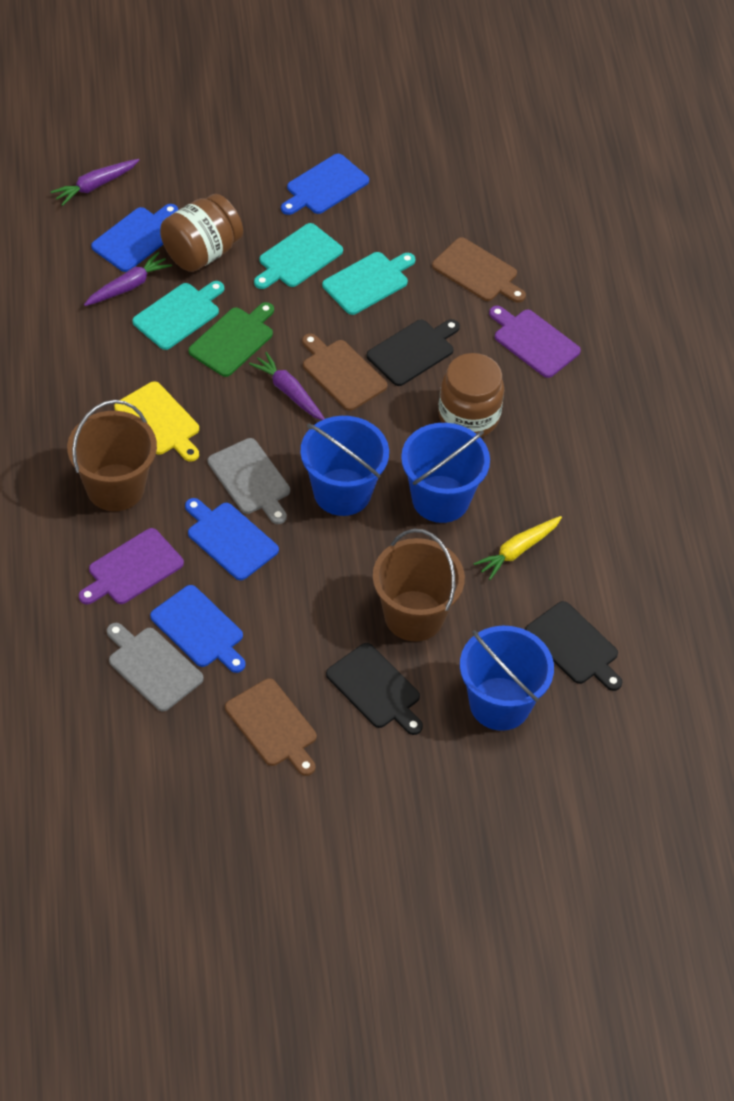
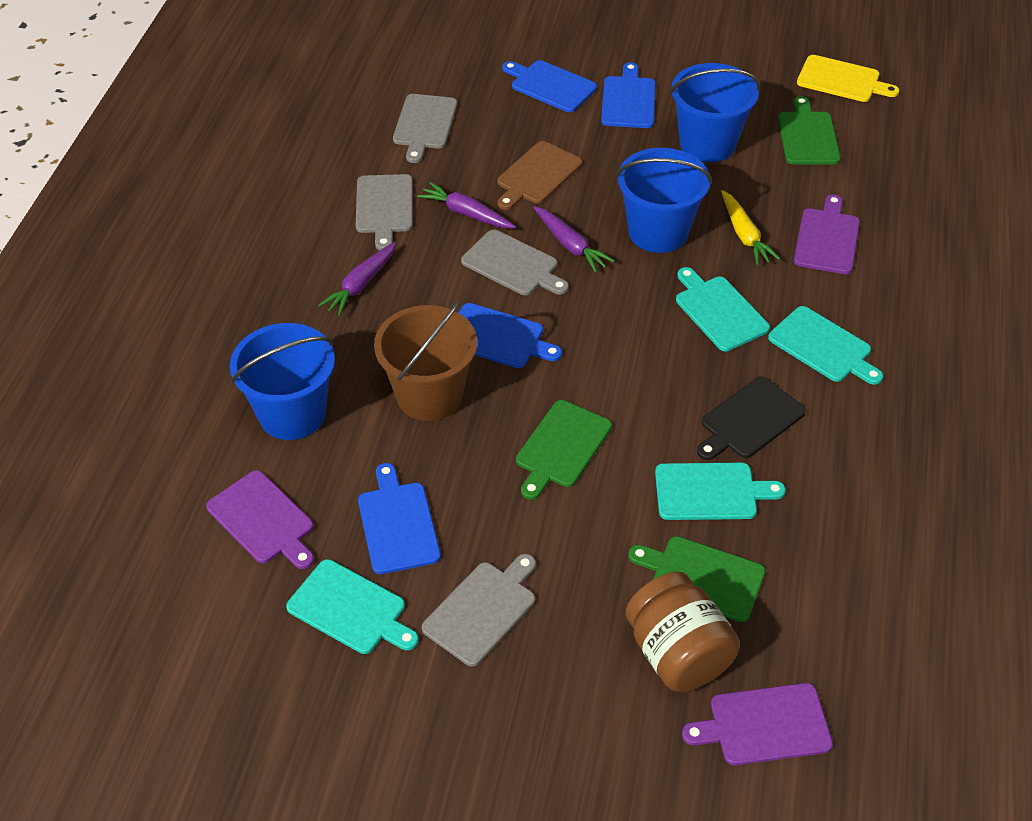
black cutting board: [326,643,423,735] [367,319,460,386] [525,601,622,691] = 3 -> [697,376,806,460] = 1
brown bucket: [67,400,157,511] [373,529,465,641] = 2 -> [374,301,477,421] = 1
brown cutting board: [225,678,317,776] [302,334,387,411] [432,237,526,303] = 3 -> [497,141,582,210] = 1
brown jar: [160,194,243,272] [438,353,504,437] = 2 -> [625,571,740,692] = 1
green cutting board: [188,302,274,377] = 1 -> [516,400,612,500] [628,536,765,622] [778,96,841,164] = 3
grey cutting board: [107,623,204,712] [208,438,290,524] = 2 -> [356,174,413,250] [393,94,457,163] [422,554,536,667] [461,230,569,295] = 4
purple cutting board: [79,528,184,604] [489,306,581,378] = 2 -> [206,470,314,569] [682,683,833,765] [794,195,860,274] = 3
turquoise cutting board: [132,281,224,350] [254,223,343,289] [322,252,415,315] = 3 -> [286,559,419,654] [655,463,786,520] [676,267,770,351] [768,306,883,385] = 4

